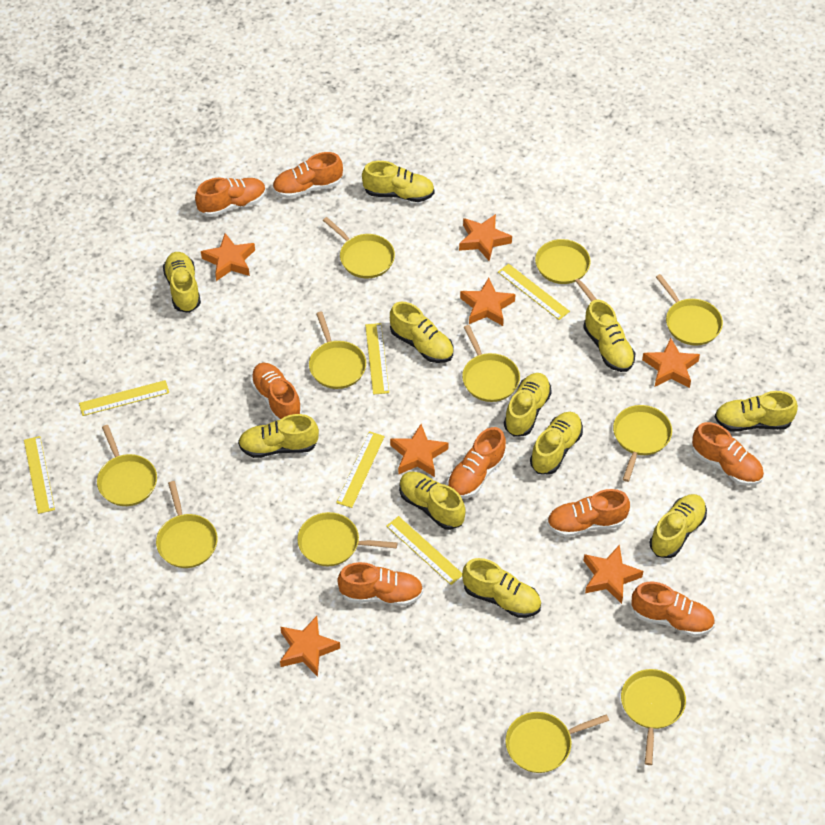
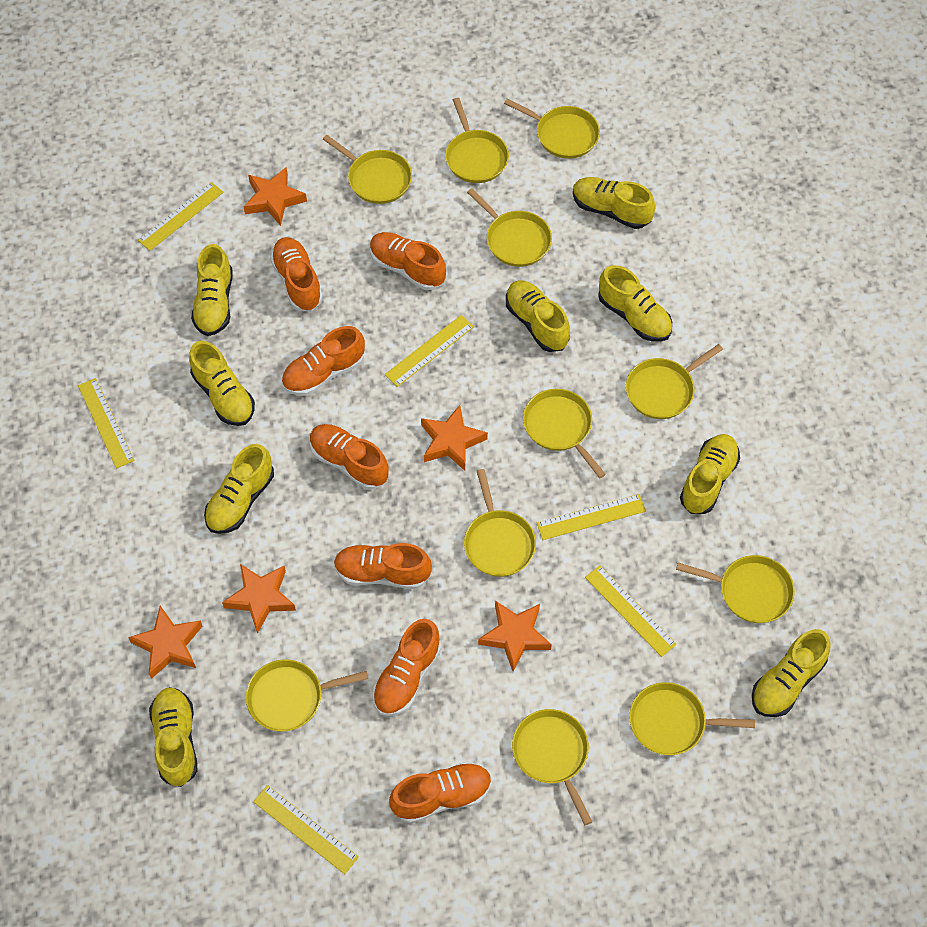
orange shoe: [195,178,266,217] [250,363,302,421] [272,152,343,199] [337,562,423,606] [447,427,506,498] [547,489,630,537] [632,582,715,637] [692,422,764,486] = 8 -> [270,237,323,312] [281,326,365,396] [310,424,389,490] [334,543,432,589] [370,232,446,290] [373,619,441,716] [389,761,492,824] = 7
orange star: [201,233,255,281] [280,616,340,677] [390,424,448,477] [459,214,512,261] [460,278,516,326] [583,545,643,604] [642,338,700,388] = 7 -> [128,606,202,679] [222,564,296,634] [243,167,307,226] [421,405,488,471] [478,600,552,671] = 5
yellow shoe: [163,252,201,313] [238,414,319,458] [362,161,435,202] [390,301,453,363] [399,472,466,530] [462,558,541,618] [504,373,552,436] [530,412,583,475] [583,300,635,372] [650,494,707,558] [715,391,798,432] = 11 -> [149,687,198,787] [189,341,255,426] [191,244,233,336] [204,444,274,534] [506,280,570,352] [573,177,656,229] [598,265,672,342] [680,434,740,514] [752,629,831,717] = 9

